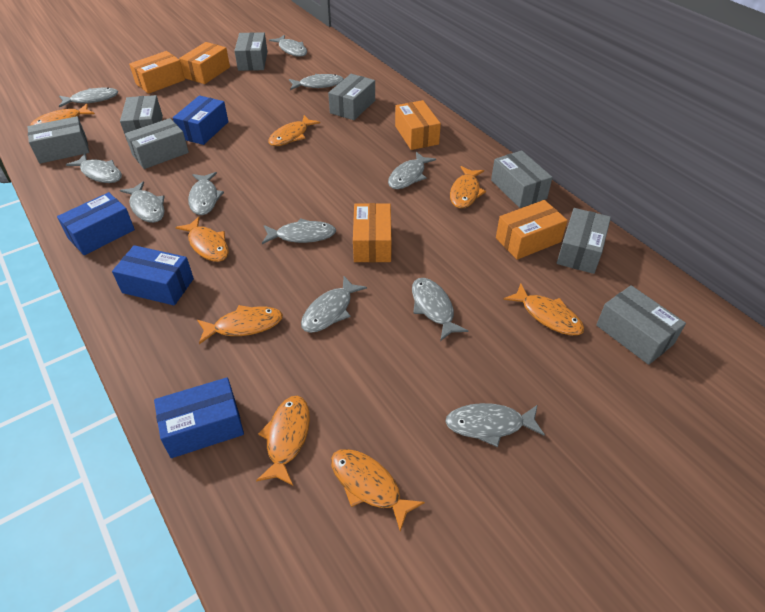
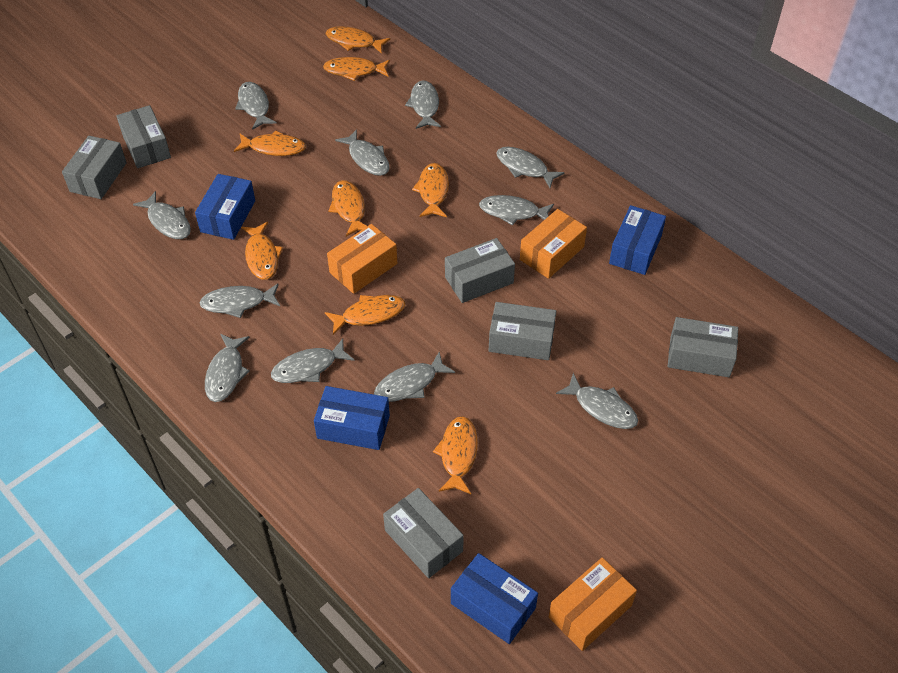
grey box: [28,116,89,164] [120,95,163,140] [125,118,189,169] [234,32,268,71] [328,74,375,120] [491,150,553,208] [557,208,611,274] [596,285,686,365] = 8 -> [62,136,127,199] [116,105,171,168] [383,488,464,578] [445,238,515,303] [489,302,556,360] [668,317,738,377] = 6
orange box: [129,51,185,94] [179,42,230,84] [353,203,392,262] [395,100,441,150] [496,200,568,260] = 5 -> [327,224,397,294] [520,209,587,279] [549,557,637,651] = 3

